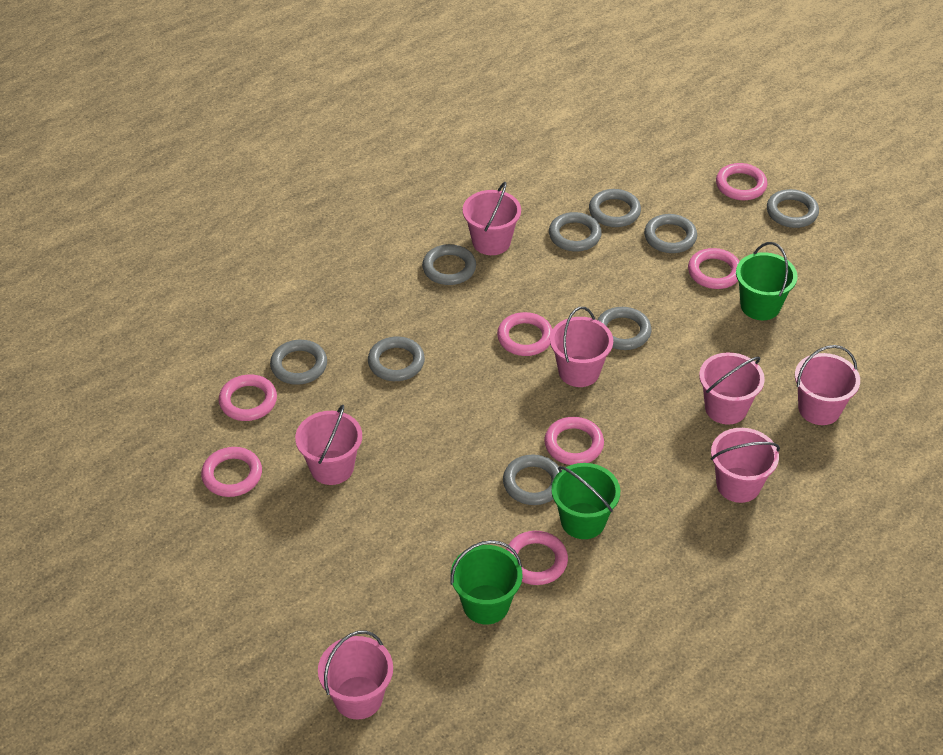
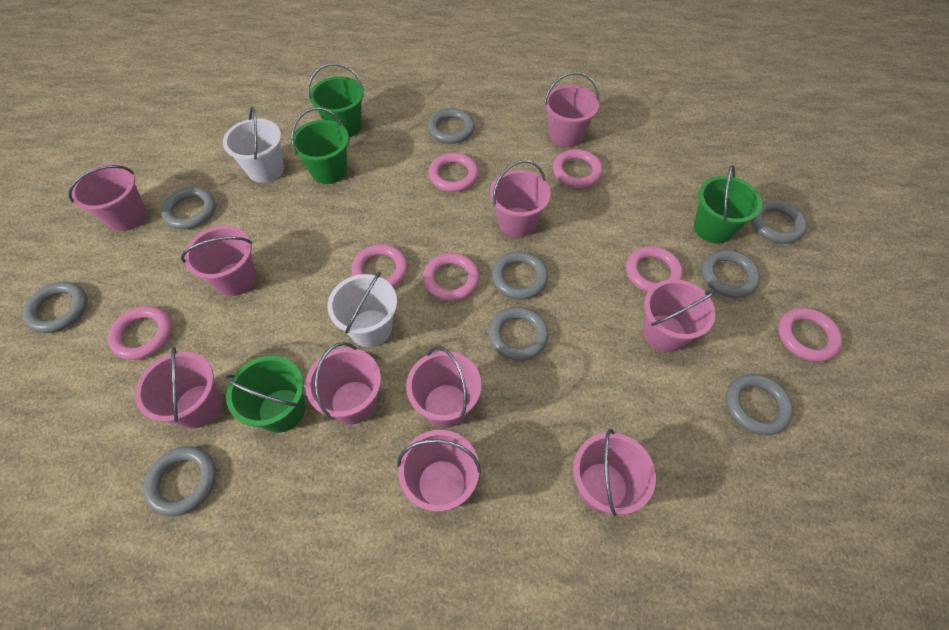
green bucket: [451,540,522,624] [551,463,620,539] [736,242,798,320] = 3 -> [225,356,305,433] [291,107,349,184] [308,63,364,137] [694,165,762,244] = 4
pink bucket: [295,405,362,485] [318,630,393,719] [463,182,521,255] [550,307,613,387] [699,352,765,425] [711,428,780,503] [795,345,860,425] = 7 -> [68,164,147,231] [135,346,222,428] [181,226,256,296] [305,342,381,424] [397,430,481,512] [406,346,481,428] [490,160,551,237] [544,72,599,147] [573,429,656,516] [643,279,716,353] = 10
white bucket: none = 0 -> [223,107,284,183] [328,271,397,347] = 2

